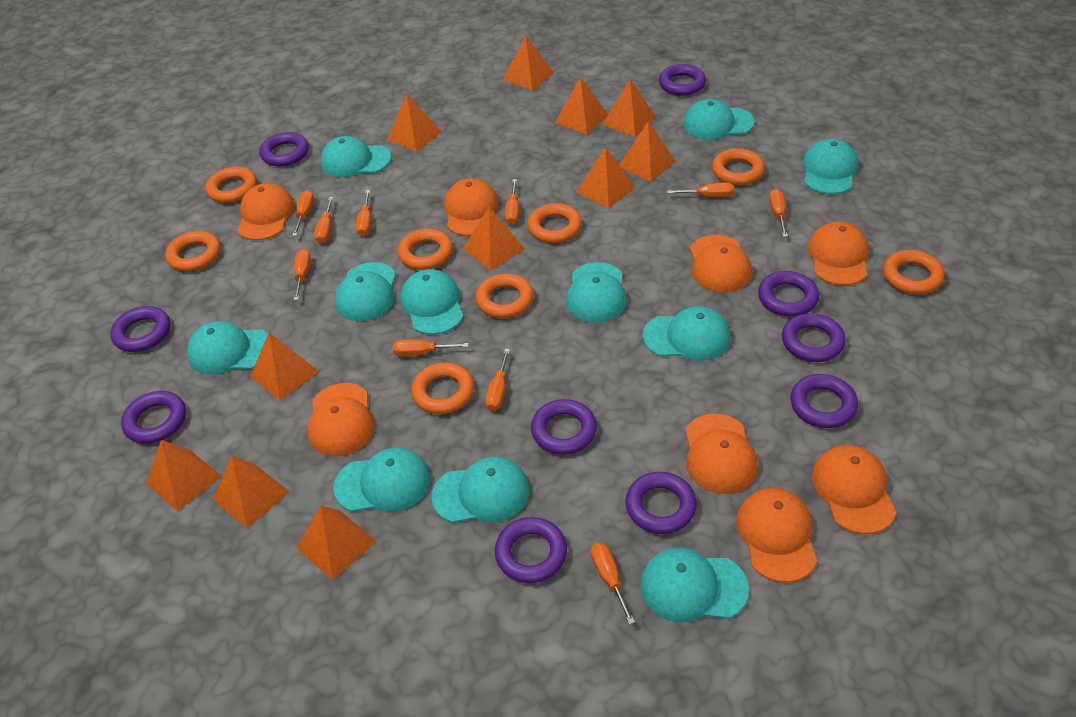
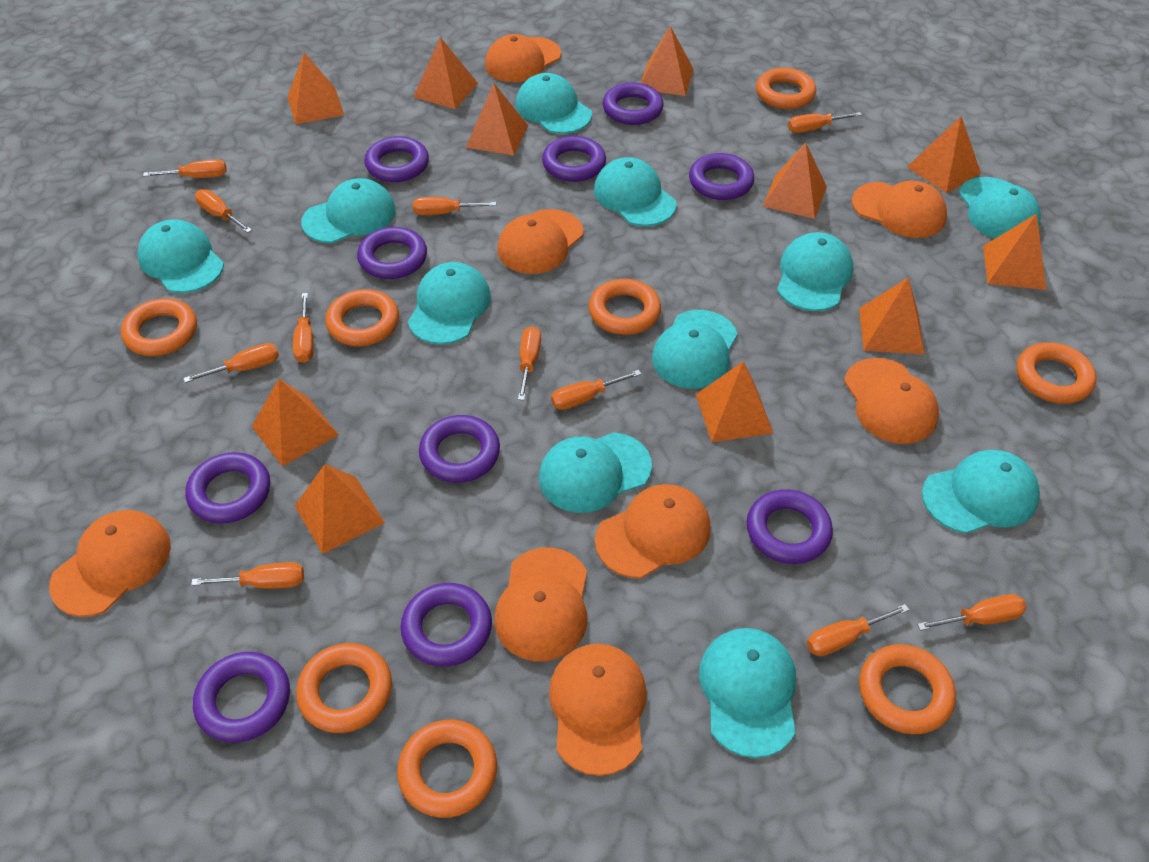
orange screwdriver: [292,190,314,236] [294,249,311,300] [314,197,333,243] [356,190,371,236] [393,339,469,356] [485,349,510,411] [505,179,519,225] [590,542,635,625] [667,183,734,197] [769,189,788,237] = 10 -> [143,159,227,178] [183,343,279,383] [191,562,304,589] [195,189,252,233] [293,293,314,363] [413,197,496,215] [518,326,541,400] [551,370,641,410] [788,112,862,133] [807,604,909,656] [917,594,1027,631] = 11

